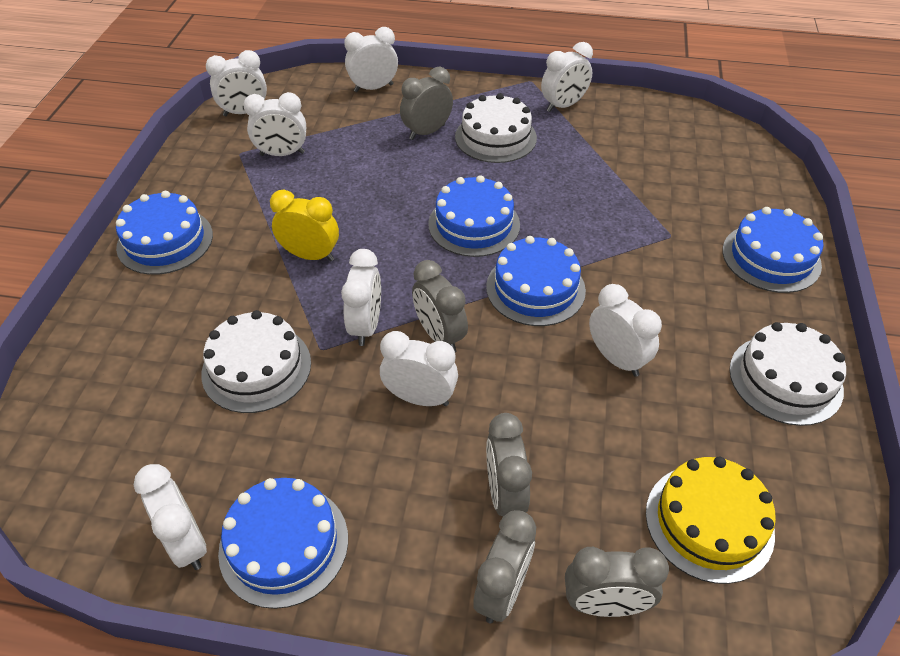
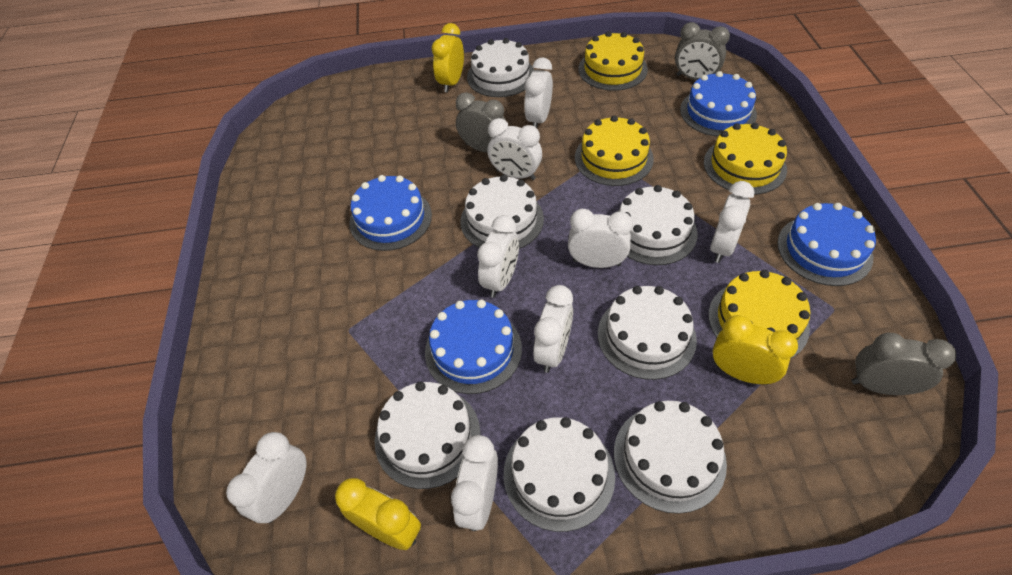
blue cake: [116,191,213,275] [218,478,348,609] [428,175,520,257] [486,236,586,326] [723,207,823,293] = 5 -> [349,175,432,251] [425,300,522,394] [680,71,757,137] [777,203,876,286] = 4
grey clock: [400,67,453,140] [412,260,468,352] [473,510,536,623] [486,413,532,516] [565,547,669,617] = 5 -> [456,93,505,152] [675,22,730,80] [851,333,956,395] = 3
white cake: [201,310,311,413] [455,93,537,163] [729,322,846,426] = 3 -> [375,382,481,489] [460,175,544,249] [467,38,534,97] [504,417,615,532] [598,286,697,380] [614,401,727,514] [617,185,697,265] = 7
yellow cake: [646,457,776,584] = 1 -> [575,115,654,186] [578,31,648,91] [704,123,787,195] [709,270,810,359] = 4
yellow clock: [270,189,339,261] = 1 -> [335,478,421,550] [432,23,464,93] [713,315,798,385] = 3

